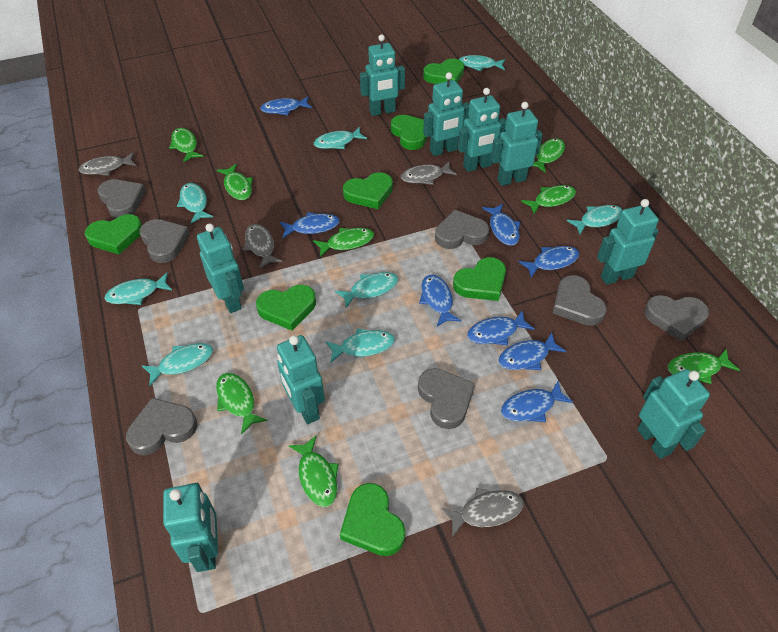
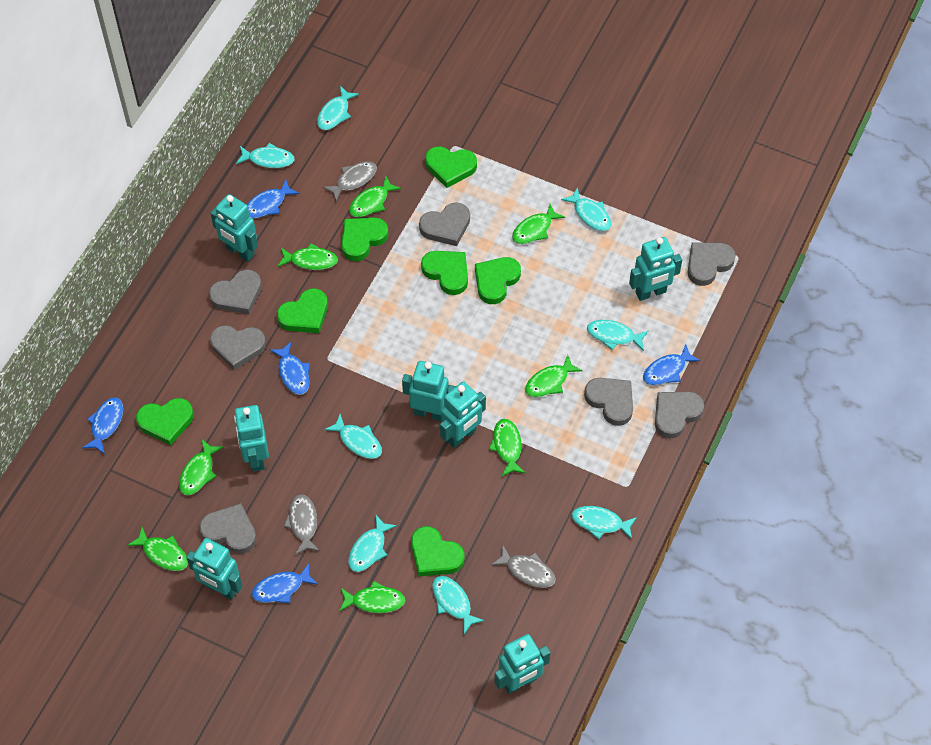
blue fish: [260,97,312,115] [280,212,340,238] [419,275,461,326] [467,310,535,345] [482,204,520,246] [498,333,566,370] [501,381,573,422] [519,246,579,278] = 8 -> [82,398,123,454] [247,180,299,218] [252,563,318,603] [270,341,310,395] [643,345,700,385] = 5
grey fish: [79,152,136,176] [243,224,282,269] [401,162,457,185] [442,488,524,537] = 4 -> [284,494,320,555] [323,161,377,202] [491,546,556,588] = 3
turquoise robot: [163,483,218,572] [197,223,244,313] [277,335,325,424] [360,34,405,116] [423,72,469,156] [458,88,506,172] [491,102,543,186] [597,199,659,284] [637,369,710,459] = 9 -> [186,538,243,600] [211,194,258,262] [234,405,269,472] [402,361,456,421] [440,381,486,448] [494,634,551,694] [629,237,682,301] = 7

